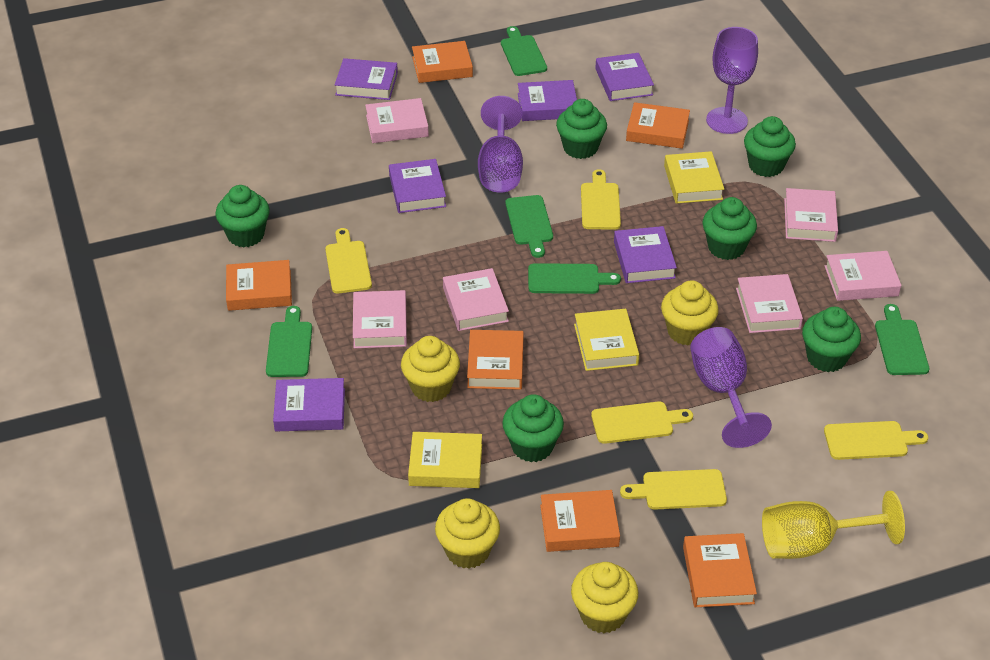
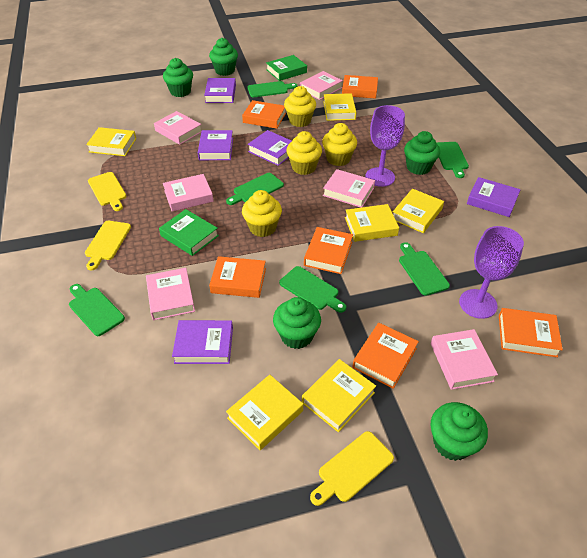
green book: none = 0 -> [159,209,219,256] [266,55,307,81] = 2
green cupcake: [216,185,270,247] [502,394,564,462] [556,99,607,159] [702,197,757,260] [744,116,796,177] [802,307,861,372] = 6 -> [163,58,193,97] [209,38,238,76] [273,297,321,349] [404,131,440,175] [430,402,488,461] = 5
green cutting board: [266,306,312,377] [501,26,547,76] [506,195,553,258] [528,263,621,294] [875,304,929,375] = 5 -> [69,284,125,336] [226,173,284,205] [247,81,297,97] [279,266,346,313] [399,242,450,296] [436,142,469,178] = 6
purple book: [273,378,345,432] [335,58,398,100] [389,159,446,213] [518,80,577,121] [595,53,654,101] [614,226,677,283] = 6 -> [172,320,233,364] [198,130,233,160] [204,78,236,103] [248,130,292,166] [467,177,521,217] = 5
purple goblet: [478,96,523,193] [690,327,772,448] [706,27,758,134] = 3 -> [365,105,405,187] [459,226,524,319] = 2
yellow book: [408,432,482,488] [574,309,639,371] [664,151,724,204] = 3 -> [86,127,136,156] [226,375,303,450] [302,359,376,432] [323,93,356,121] [345,204,399,242] [393,189,444,233] = 6
yellow cutting board: [325,228,372,293] [581,169,621,229] [591,401,693,444] [620,469,727,510] [824,421,928,460] = 5 -> [85,221,131,270] [88,172,127,211] [310,431,394,506] = 3
yellow goblet: [762,491,905,559] = 1 -> none = 0

